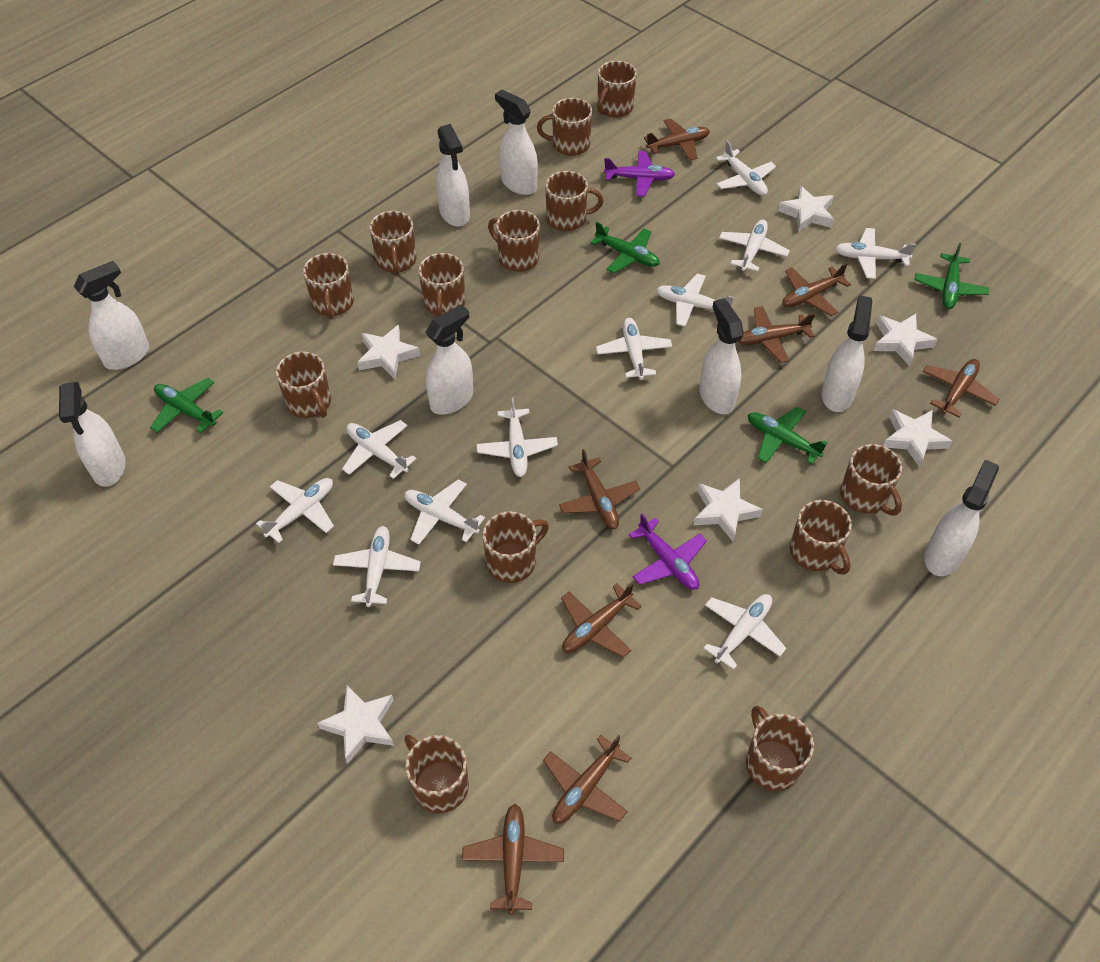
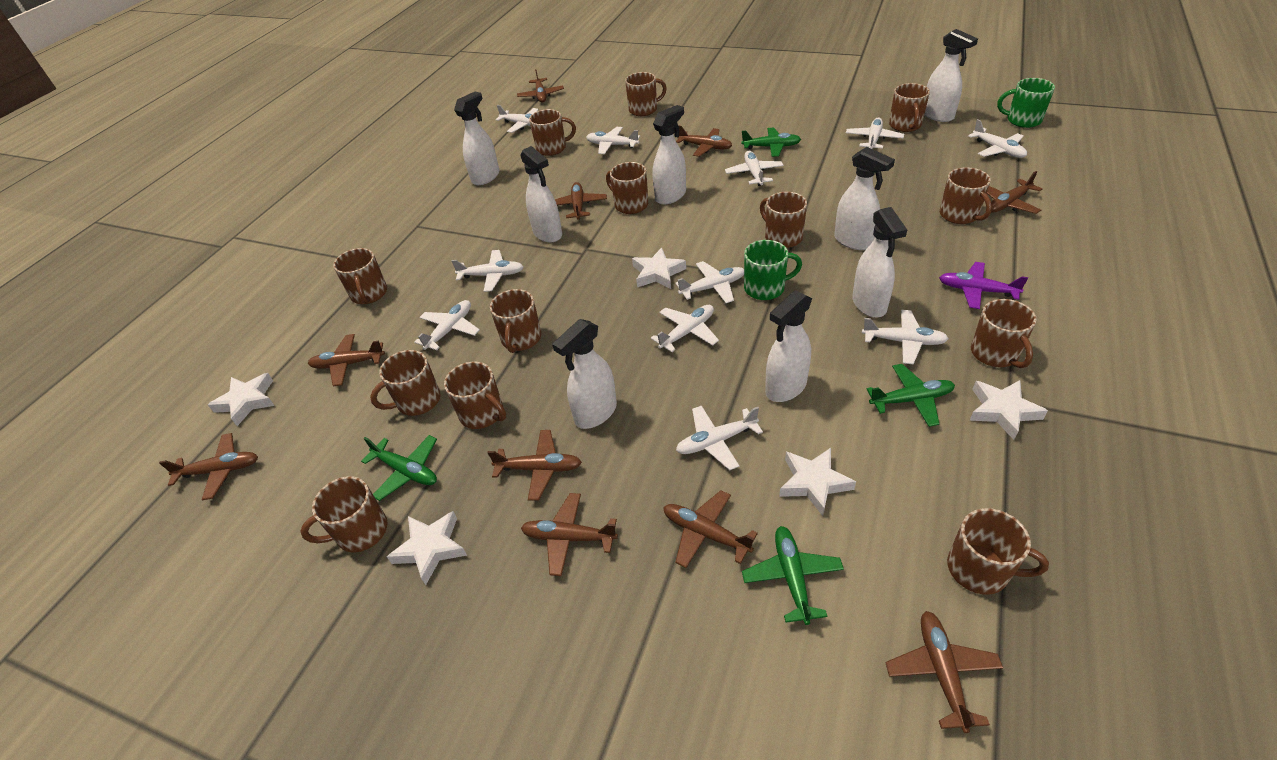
brown plane: [462,804,564,915] [543,735,631,824] [559,449,640,529] [561,583,642,658] [644,118,710,160] [737,306,815,363] [782,263,851,316] [923,359,1000,418] = 8 -> [159,433,258,500] [308,334,385,386] [487,430,582,501] [517,69,564,103] [521,493,618,576] [555,182,607,220] [663,490,758,568] [676,125,732,157] [885,611,1003,733] [987,171,1042,214] = 10
green mug: none = 0 -> [744,240,802,300] [997,78,1055,128] = 2
purple plane: [604,151,675,197] [629,514,707,590] = 2 -> [939,262,1028,309] = 1
white star: [317,685,394,764] [357,324,420,379] [693,478,763,541] [778,186,834,232] [873,313,937,366] [883,409,952,467] = 6 -> [208,373,275,426] [387,511,467,585] [632,247,686,289] [779,448,856,516] [969,380,1048,440] = 5

